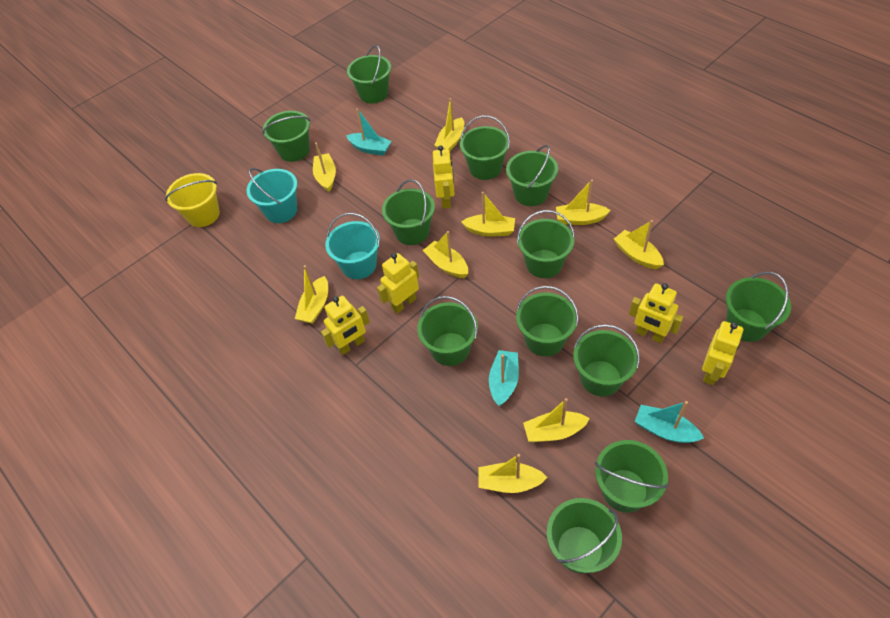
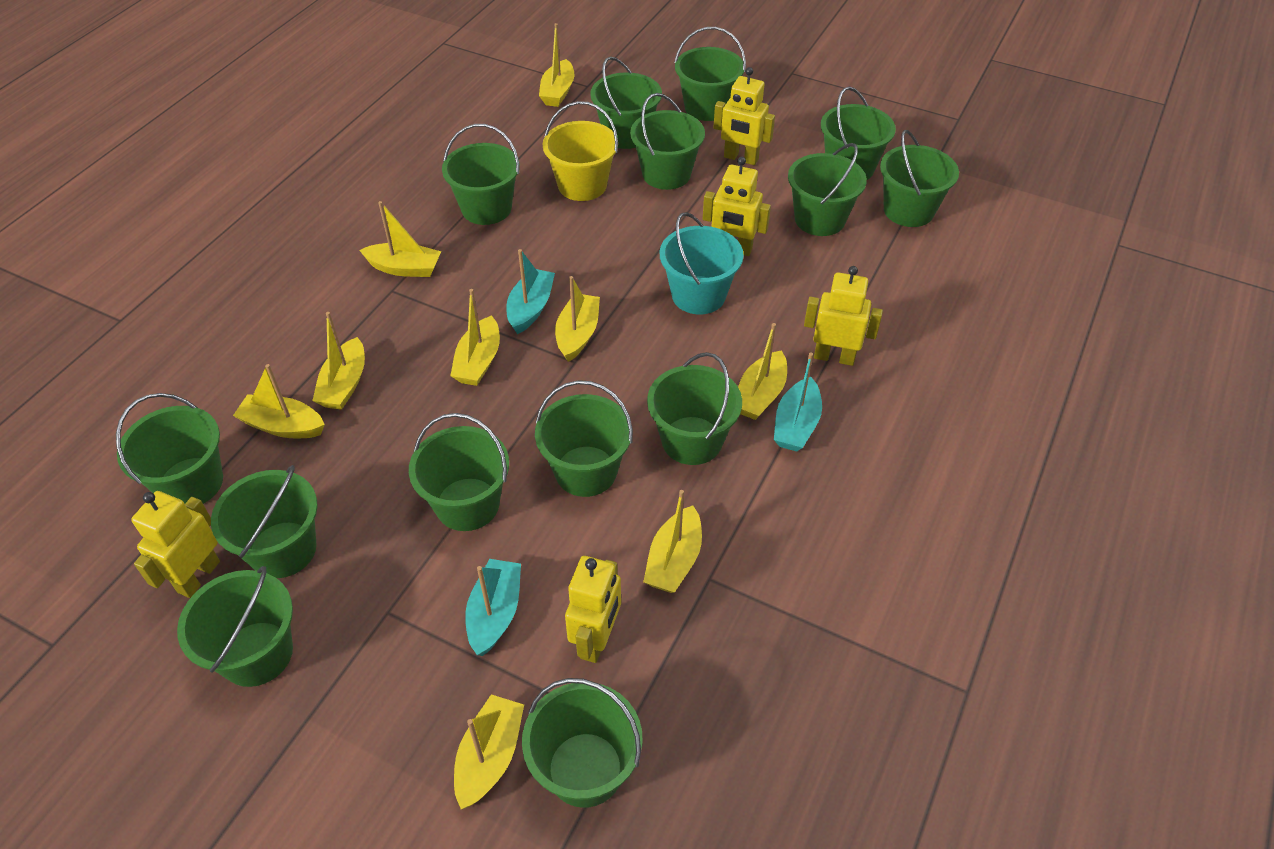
green bucket: [262,111,310,162] [347,45,391,104] [382,179,435,245] [417,296,478,366] [460,116,510,180] [506,145,558,206] [516,286,579,356] [517,210,575,278] [547,498,622,573] [573,324,640,397] [595,440,669,513] [726,272,791,342] = 12 -> [116,393,223,504] [177,566,293,687] [211,465,318,578] [409,413,509,531] [442,124,520,225] [522,678,643,808] [535,380,633,497] [590,57,662,149] [630,93,705,190] [647,352,742,465] [674,27,746,121] [788,143,867,236] [821,87,896,180] [880,130,959,227] = 14
turquoise bucket: [247,168,297,223] [325,213,380,279] = 2 -> [660,212,744,314] = 1

